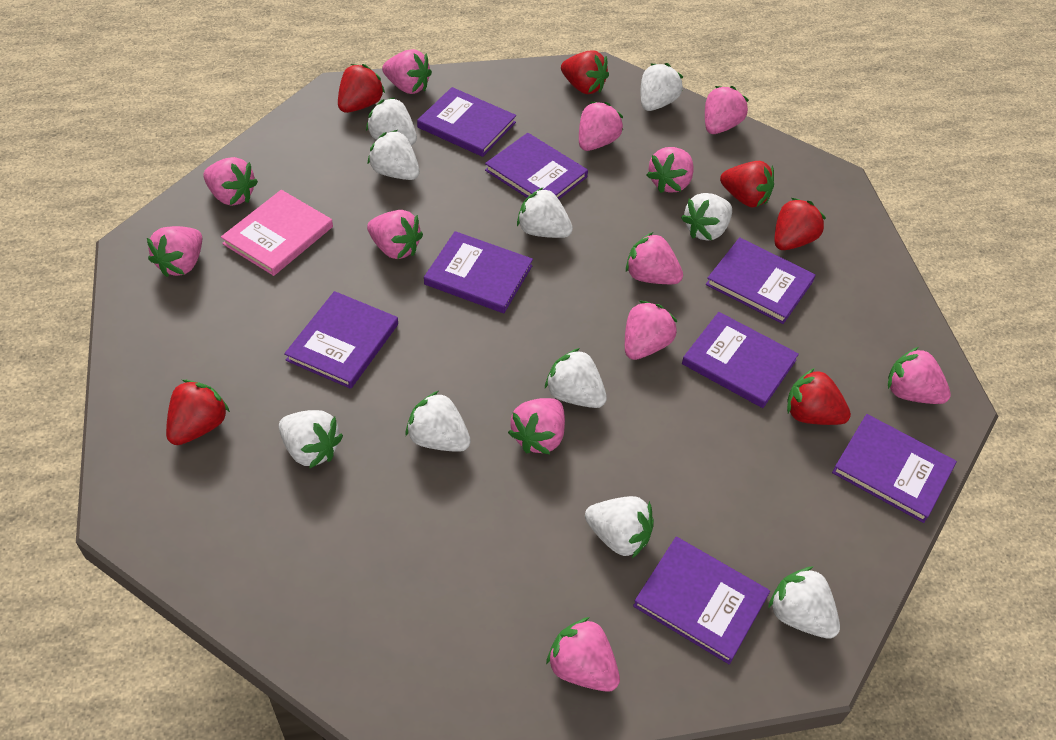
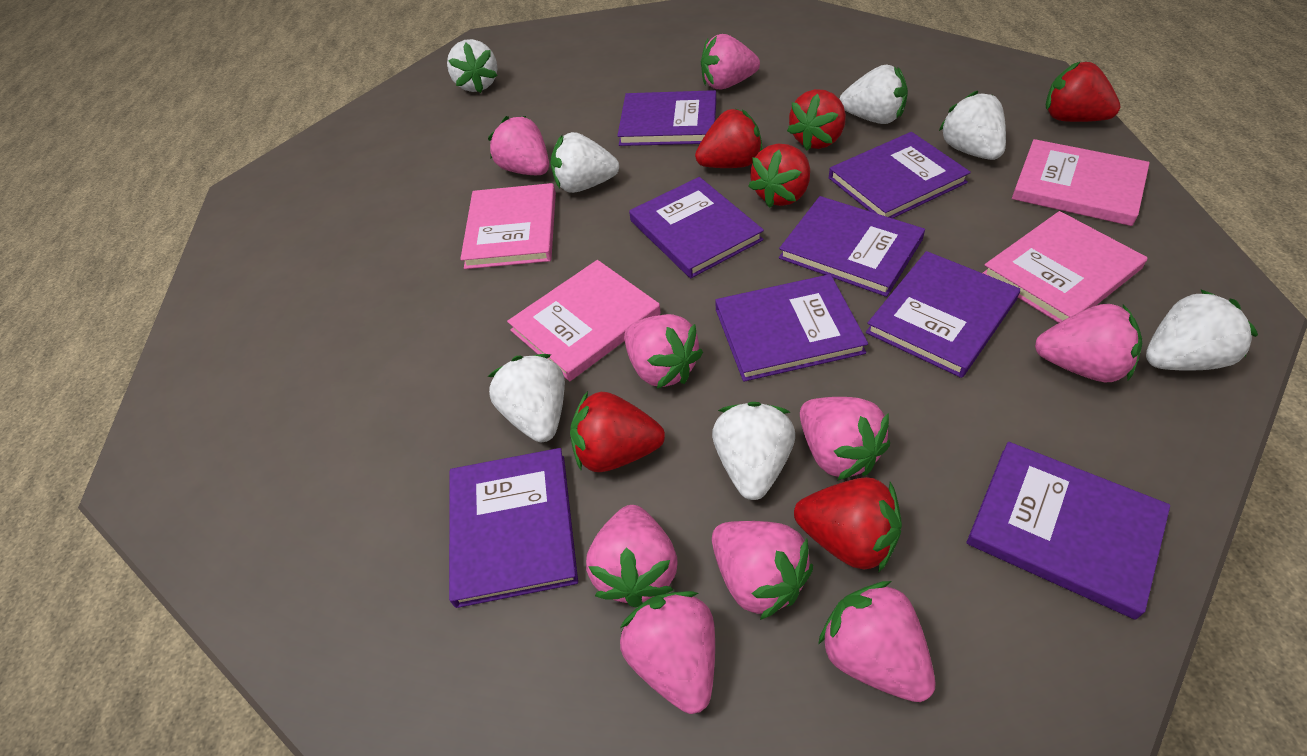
pink book: [221,190,333,276] = 1 -> [460,183,556,269] [507,260,661,381] [983,211,1148,323] [1012,139,1150,226] = 4
pink strawberry: [147,226,202,277] [203,157,258,206] [367,210,423,259] [382,49,432,94] [508,398,565,454] [546,617,620,692] [579,102,623,151] [625,301,678,360] [626,232,683,284] [647,147,694,193] [705,86,749,134] [888,347,951,404] = 12 -> [488,116,549,175] [586,505,678,607] [620,591,715,714] [624,314,703,389] [701,34,760,89] [712,521,813,620] [800,397,890,480] [818,581,935,702] [1035,304,1142,382] = 9
white strawberry: [279,410,343,469] [366,97,417,145] [367,130,420,180] [406,391,471,452] [517,188,573,238] [545,348,607,408] [585,496,654,558] [641,63,683,111] [681,193,732,241] [768,566,840,639] = 10 -> [447,39,498,93] [488,354,565,442] [551,132,619,193] [712,402,795,500] [840,64,908,124] [939,91,1006,160] [1146,289,1258,371] = 7

